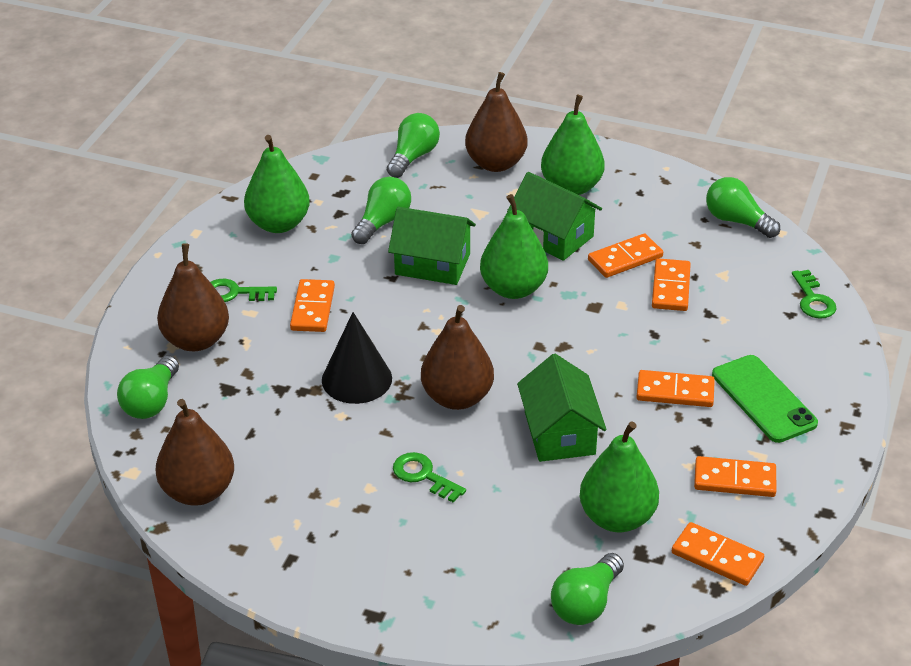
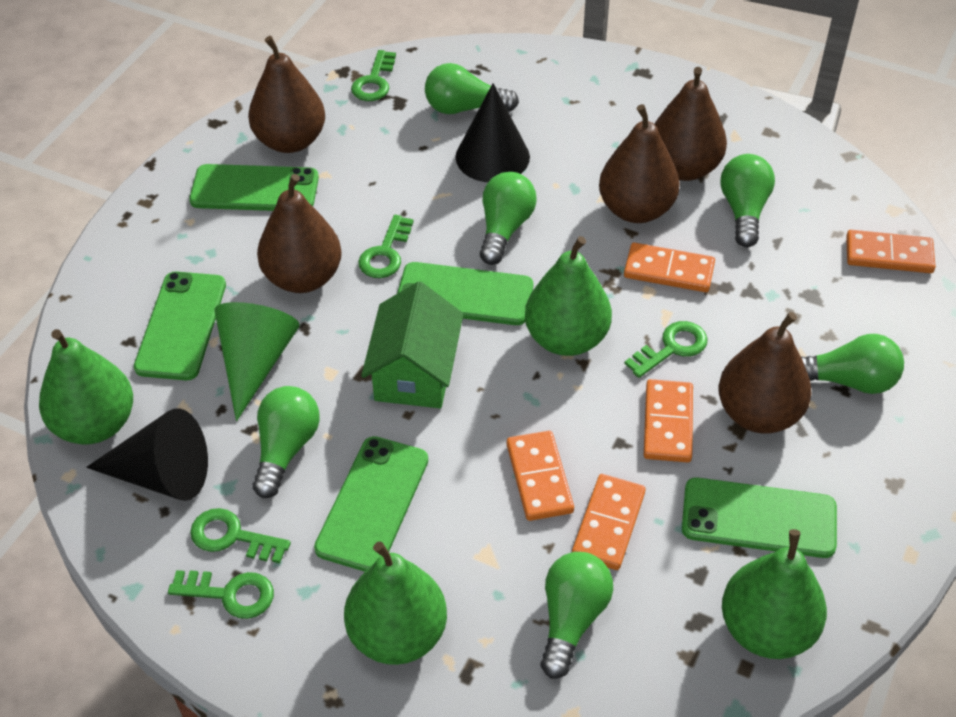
black cone: [322,312,392,404] = 1 -> [86,408,208,501] [456,83,530,182] = 2
brown pear: [156,399,234,506] [157,243,229,351] [421,305,494,410] [465,72,528,172] = 4 -> [248,36,325,153] [257,174,342,293] [599,104,680,223] [655,67,727,181] [719,312,812,434] = 5
green cone: none = 0 -> [214,302,300,421] = 1
green house: [388,207,476,285] [507,172,602,261] [517,354,607,462] = 3 -> [361,281,464,408] = 1
green key: [211,279,277,302] [393,452,466,502] [792,270,837,319] = 3 -> [168,570,274,619] [190,508,291,563] [351,50,396,101] [358,215,414,278] [625,321,708,378] = 5
green light bulb: [117,356,179,419] [351,177,411,244] [387,113,440,178] [551,553,624,625] [706,177,780,238] = 5 -> [253,386,320,498] [425,63,519,114] [480,172,537,265] [540,552,613,679] [720,154,775,247] [801,334,904,394] = 6
green phone: [712,355,818,443] = 1 -> [134,271,226,380] [189,164,319,211] [314,436,428,572] [397,262,533,325] [682,478,837,558] = 5
orange domino: [290,279,335,332] [588,233,663,278] [637,370,715,407] [652,258,691,311] [672,522,764,586] [694,456,776,497] = 6 -> [507,431,574,521] [572,474,646,570] [624,243,715,292] [644,379,693,463] [846,230,936,273] = 5

